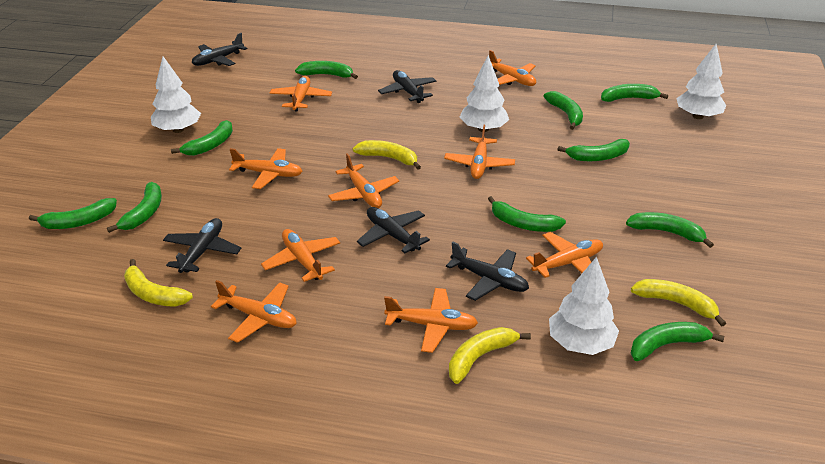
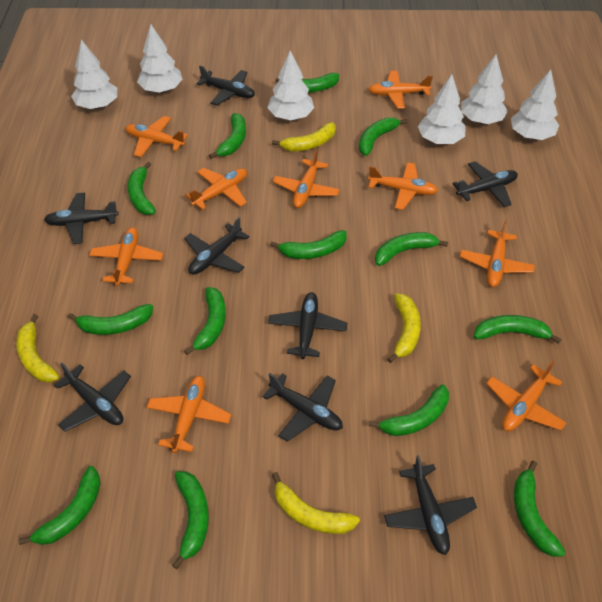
black plane: [163,218,241,273] [192,33,248,66] [357,207,430,253] [378,70,436,103] [446,242,529,301] = 5 -> [44,193,119,244] [54,363,131,432] [184,217,250,275] [196,66,255,106] [262,373,343,442] [268,292,347,359] [384,455,477,555] [452,161,518,207] = 8
green banana: [29,198,117,229] [107,182,162,233] [171,120,233,156] [295,61,358,79] [488,196,566,232] [544,91,583,130] [557,139,630,161] [601,84,668,102] [626,212,714,248] [630,322,724,361] = 10 -> [18,466,101,545] [68,304,153,335] [128,162,156,215] [172,471,209,569] [184,287,226,355] [209,113,246,159] [270,230,347,259] [275,73,339,93] [359,118,408,156] [369,384,449,436] [375,232,448,266] [474,315,561,344] [514,460,565,557] = 13
white tree: [151,56,201,133] [459,55,509,132] [549,256,619,355] [676,44,727,119] = 4 -> [71,40,117,109] [137,24,183,93] [267,51,314,120] [418,74,466,144] [461,55,508,124] [511,69,559,140] = 6

